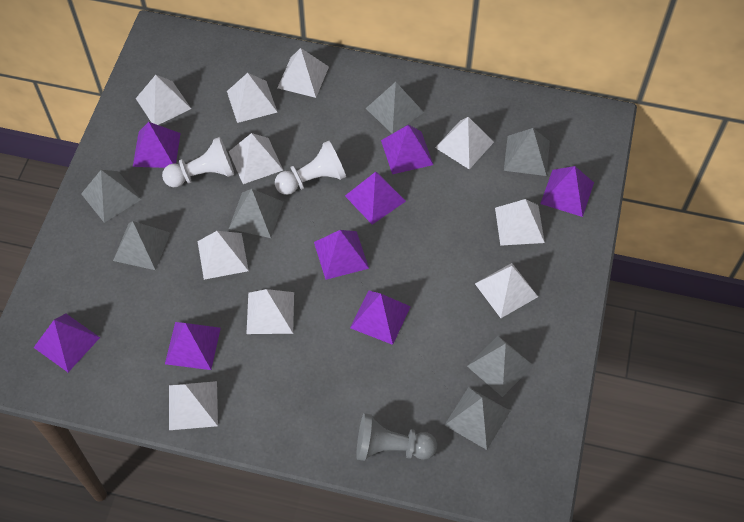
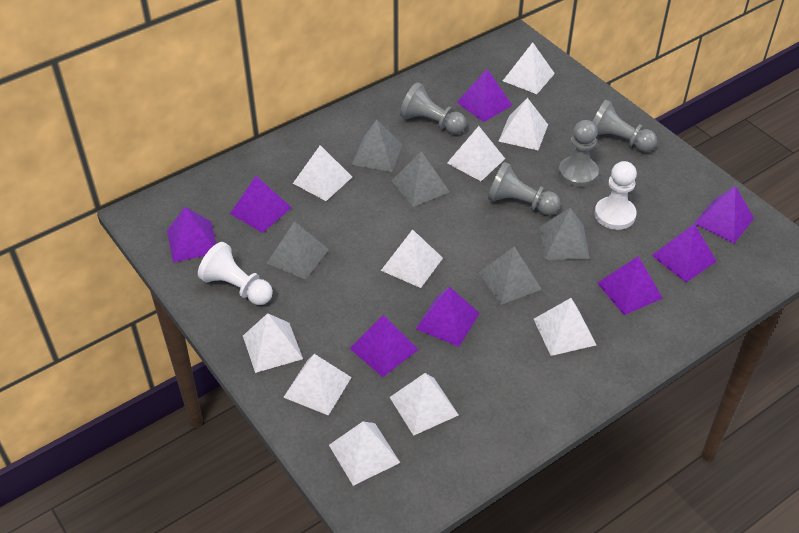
grey pawn: [356,413,437,461] = 1 -> [400,82,466,134] [488,162,560,215] [559,120,599,187] [593,100,657,152] = 4
grey pyramid: [81,170,141,223] [113,221,170,270] [229,189,284,238] [366,82,424,134] [445,387,510,450] [467,336,534,397] [504,128,550,176] = 7 -> [267,222,329,280] [352,120,403,172] [392,152,450,207] [479,247,542,305] [540,208,590,260] = 5

